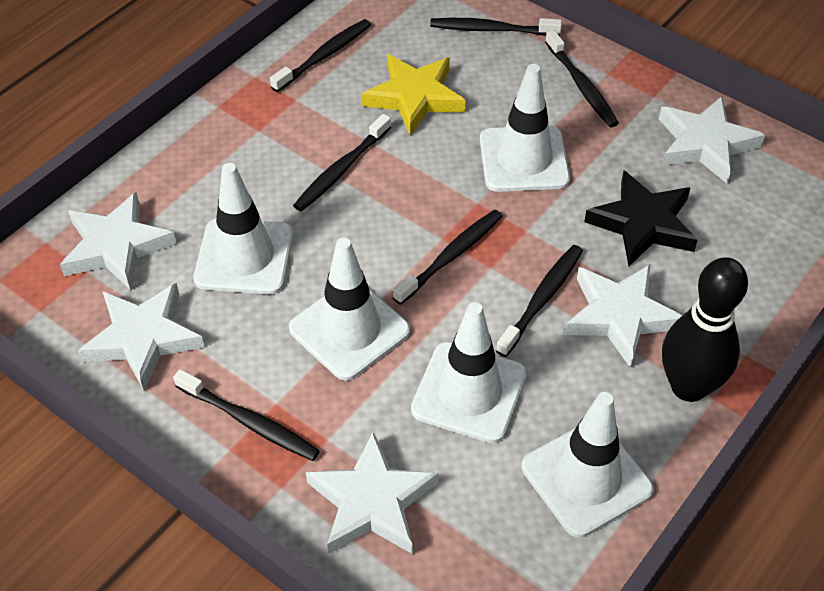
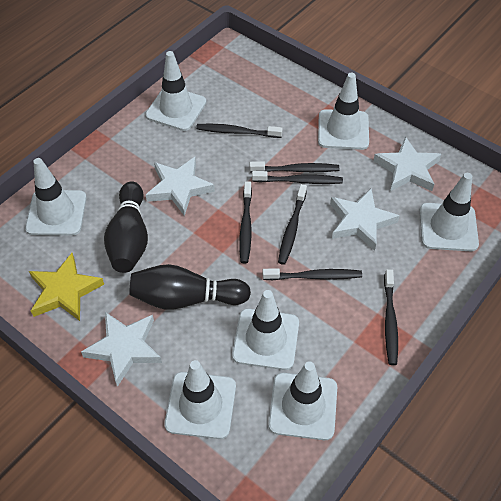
black bowling pin: [662,257,748,402] = 1 -> [104,181,148,273] [129,264,251,310] = 2
black star: [584,171,698,266] = 1 -> none = 0
white star: [60,192,176,290] [78,283,205,390] [306,432,438,554] [564,264,682,368] [659,96,765,183] = 5 -> [81,312,162,387] [146,157,215,216] [330,188,399,251] [373,136,441,191] = 4
white traffic cone: [193,163,293,294] [289,238,410,381] [411,302,527,443] [480,64,570,192] [521,392,654,538] = 5 -> [25,158,87,236] [145,51,207,131] [164,360,236,439] [232,290,299,370] [269,361,337,440] [318,72,369,150] [420,173,479,251] = 7

